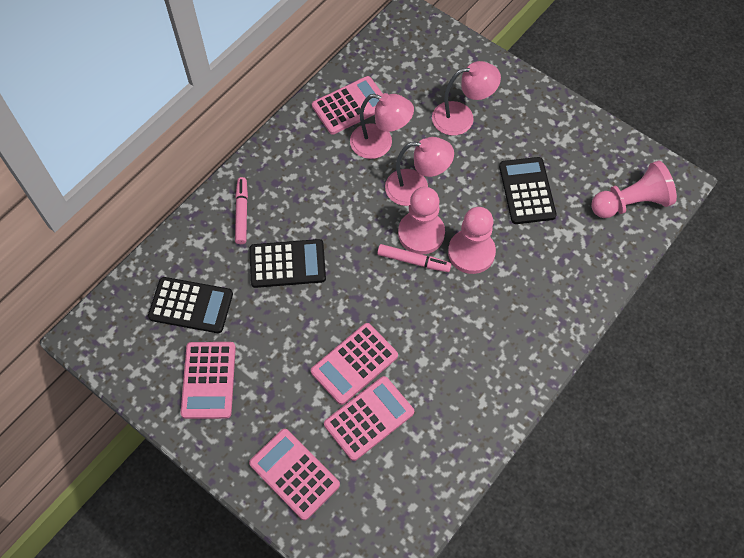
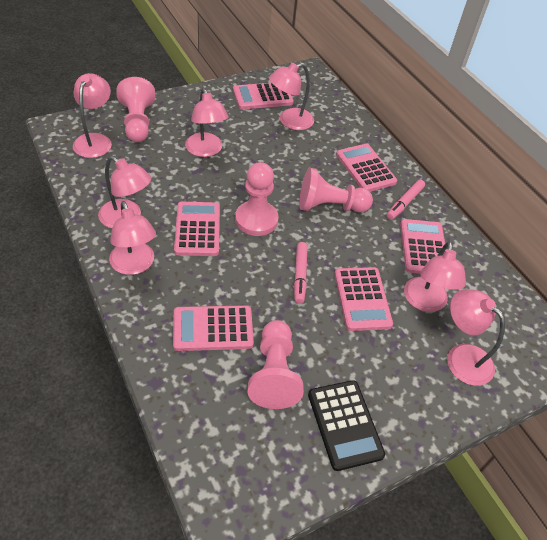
black calculator: [148,277,233,333] [250,239,326,288] [499,157,557,224] = 3 -> [308,380,385,471] = 1
pink calculator: [181,342,236,419] [249,429,340,520] [311,323,398,405] [312,76,383,134] [324,376,414,461] = 5 -> [173,305,254,351] [174,202,220,256] [233,83,294,109] [334,267,393,331] [336,144,397,192] [400,219,445,274] = 6
pink lamp: [350,93,414,159] [385,137,454,206] [432,61,501,136] = 3 -> [73,73,112,158] [98,156,151,228] [109,201,156,275] [185,88,229,157] [269,63,314,130] [404,241,466,312] [447,289,505,386] = 7
pink pawn: [398,187,445,254] [448,207,496,274] [591,160,677,218] = 3 -> [116,77,155,142] [235,162,279,236] [247,320,304,409] [299,168,373,213] = 4

